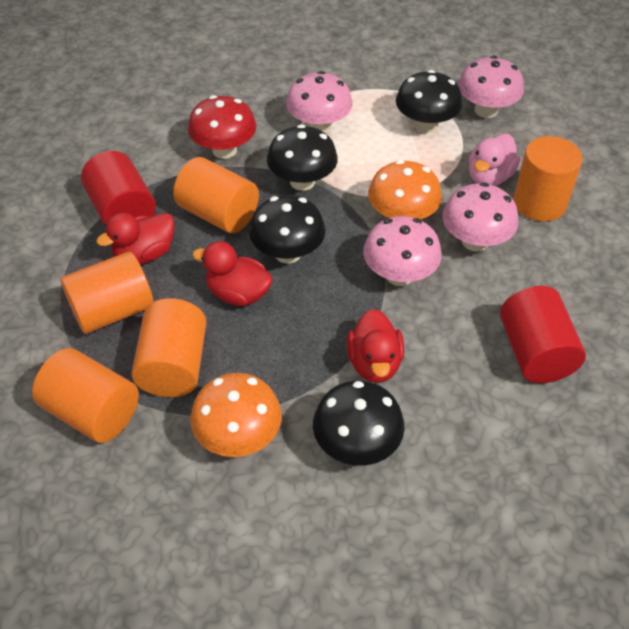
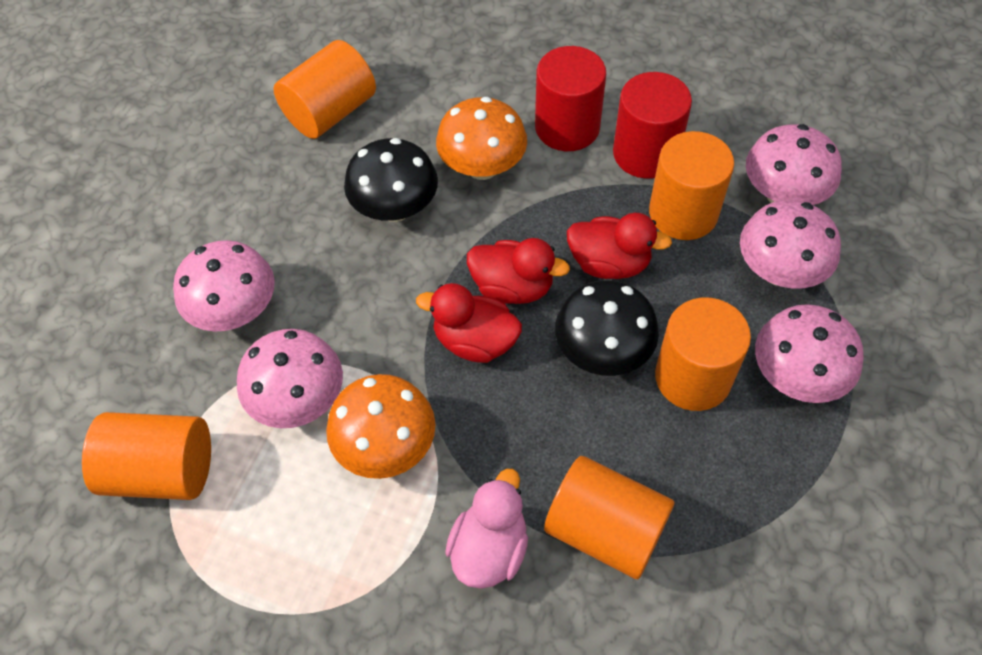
black mushroom: [249,195,326,264] [267,125,338,191] [313,381,405,466] [396,70,462,133] = 4 -> [344,138,438,222] [555,280,659,376] = 2
pink mushroom: [286,71,353,133] [363,216,442,286] [442,182,519,251] [458,56,524,118] = 4 -> [173,240,275,332] [237,329,343,428] [740,200,841,288] [746,124,842,205] [755,304,864,403] = 5
red mushroom: [188,95,256,159] = 1 -> none = 0

